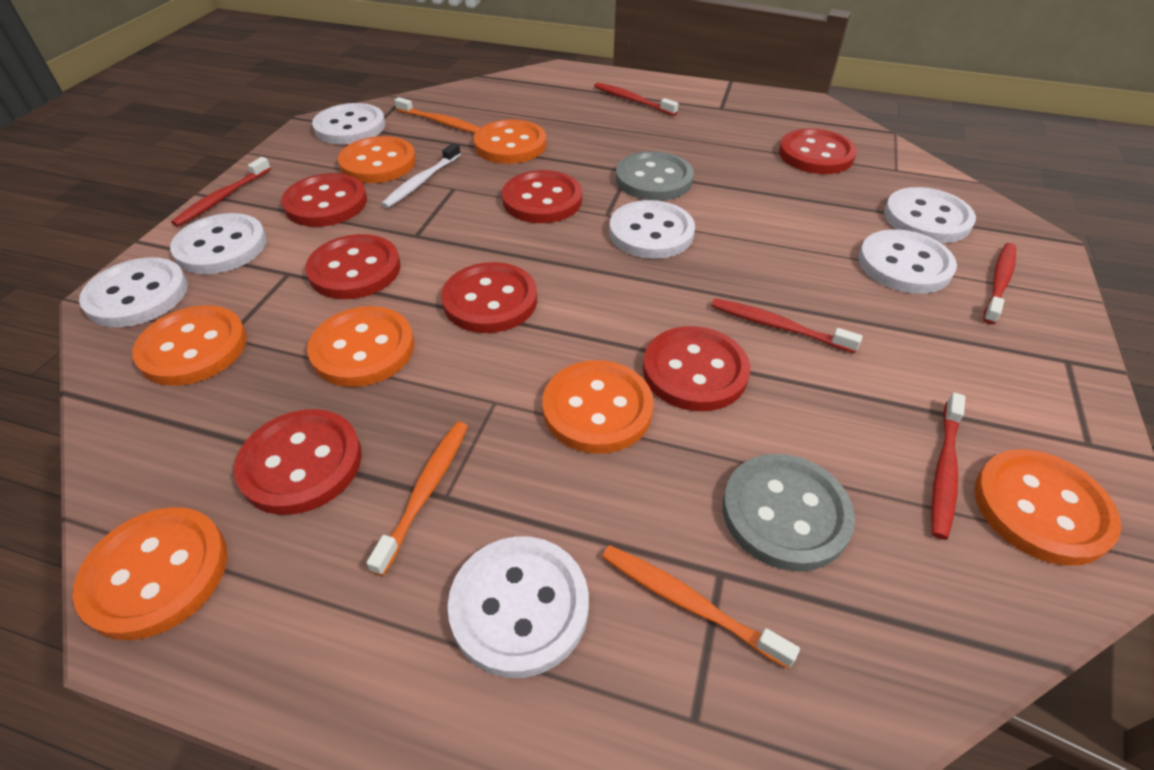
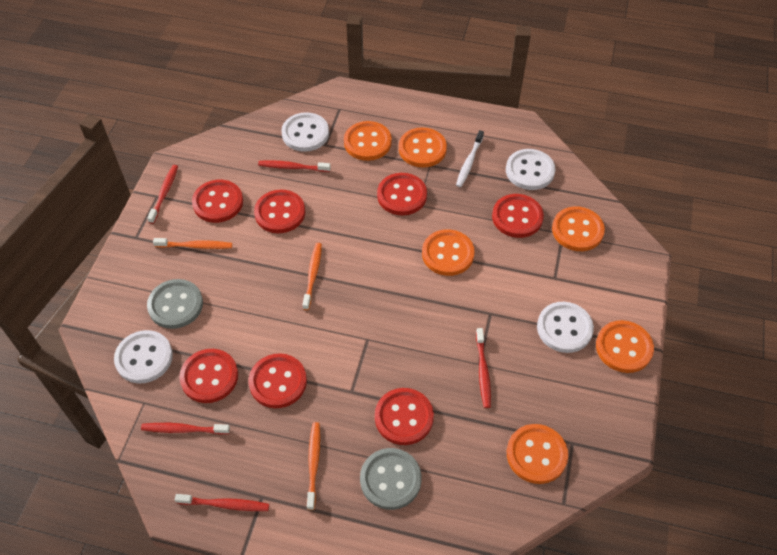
orange button: [73,507,227,640] [132,305,247,386] [307,306,414,387] [338,136,416,183] [474,119,546,164] [542,360,654,453] [974,449,1121,566] = 7 -> [344,121,392,161] [399,127,447,168] [422,229,475,276] [507,424,568,484] [552,206,605,251] [596,320,654,373] = 6
white button: [79,257,188,327] [170,213,267,274] [312,103,385,145] [447,537,589,678] [609,200,695,259] [859,229,957,294] [884,187,976,243] = 7 -> [114,330,173,384] [281,112,329,152] [506,149,555,190] [537,302,594,353] = 4

